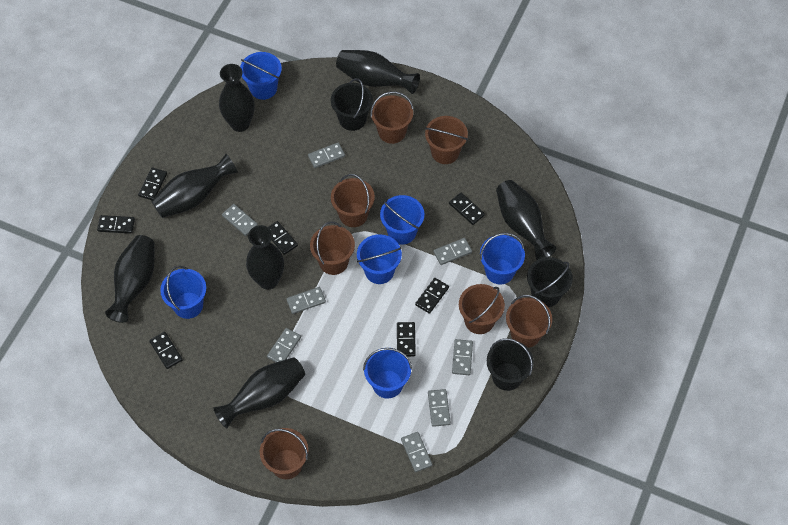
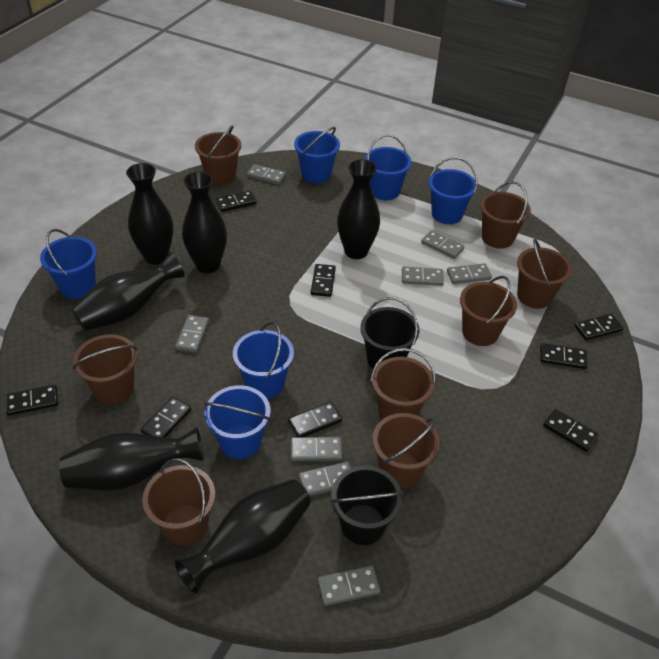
black bucket: [331,78,373,131] [487,338,534,391] [527,257,573,307] = 3 -> [330,465,404,545] [360,297,419,369] = 2
black domino: [97,215,135,234] [138,167,167,200] [149,332,183,369] [268,221,298,255] [397,322,416,357] [415,278,449,314] [449,193,485,225] = 7 -> [6,385,58,416] [140,397,191,438] [215,191,257,212] [288,402,342,437] [311,264,336,297] [540,343,588,369] [543,409,599,452] [574,314,623,341] = 8
black vase: [105,235,155,323] [152,154,238,218] [213,357,305,428] [219,64,255,132] [246,225,284,290] [336,50,420,94] [496,180,556,260] = 7 -> [59,427,204,491] [71,253,185,331] [126,163,173,265] [175,479,311,594] [182,171,227,273] [337,159,380,259] = 6
brown bucket: [260,428,308,479] [310,222,355,275] [331,174,375,227] [370,91,414,144] [425,116,468,164] [459,284,505,334] [506,295,552,348] = 7 -> [73,334,137,405] [142,458,215,545] [195,125,241,185] [371,348,436,420] [373,413,440,488] [460,276,517,346] [480,181,531,249] [517,239,572,309] = 8

